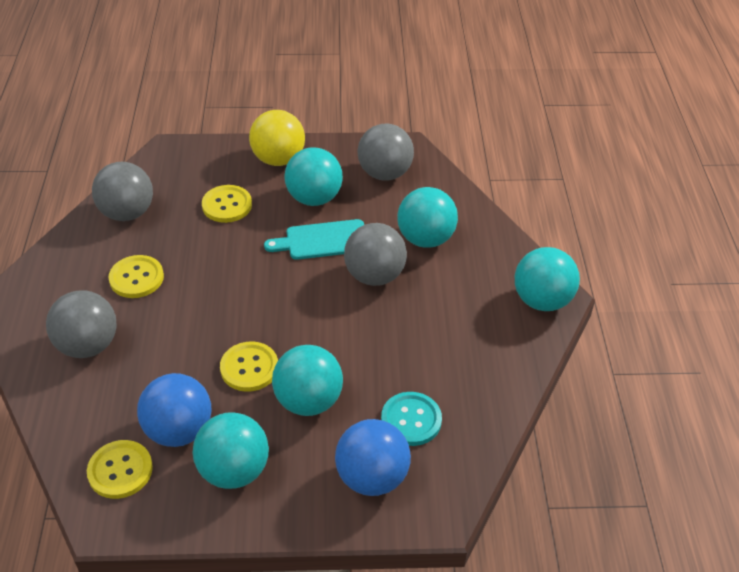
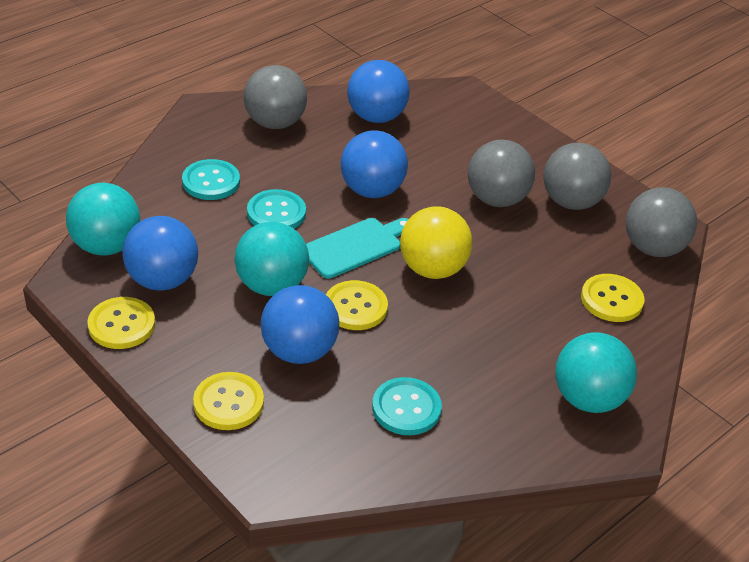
blue ball: [137,373,211,447] [335,419,411,496] = 2 -> [122,216,198,290] [260,285,339,364] [341,130,408,198] [347,60,410,123] = 4
turquoise ball: [192,412,269,489] [272,345,343,416] [284,147,343,206] [397,187,458,248] [515,247,580,311] = 5 -> [66,183,140,255] [234,222,309,296] [555,332,637,413] = 3
turquoise button: [381,392,442,446] = 1 -> [182,159,240,200] [247,189,306,229] [372,377,442,435] = 3

